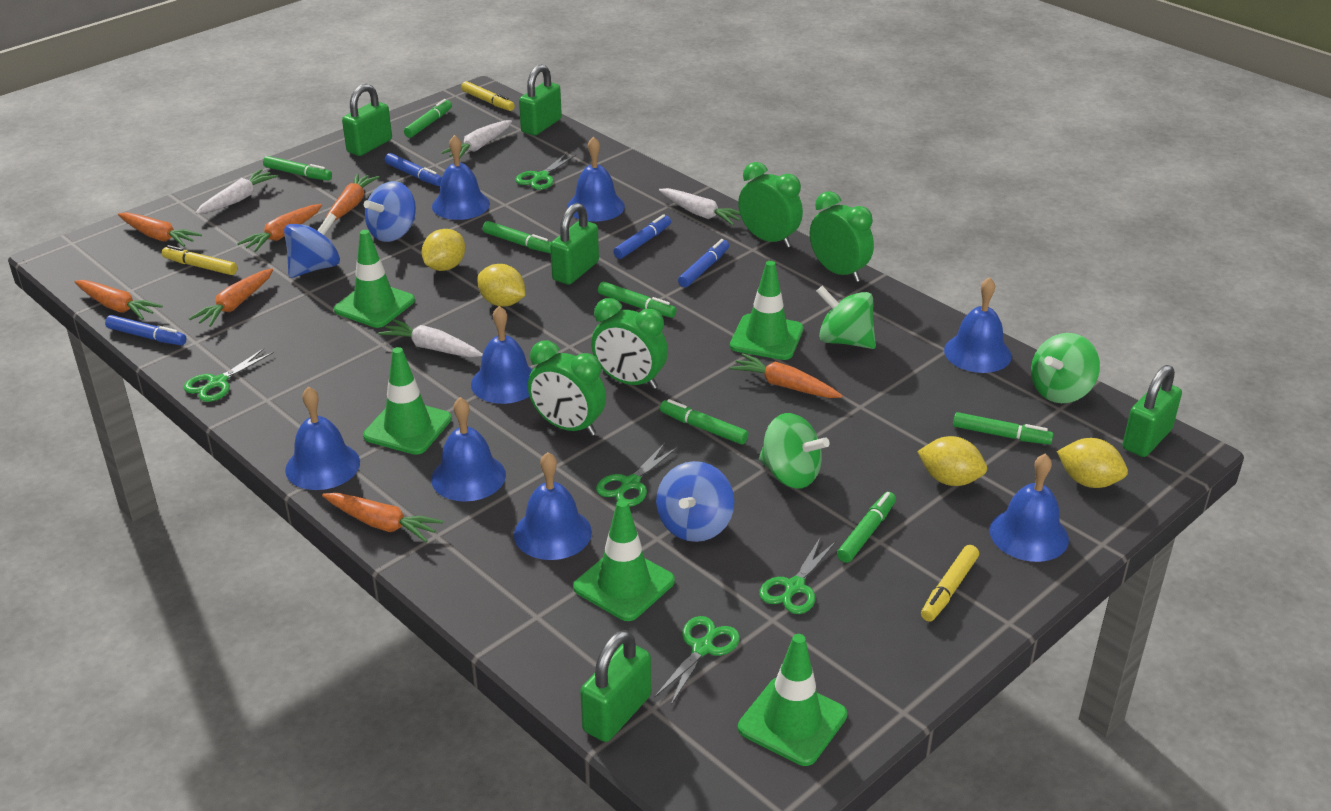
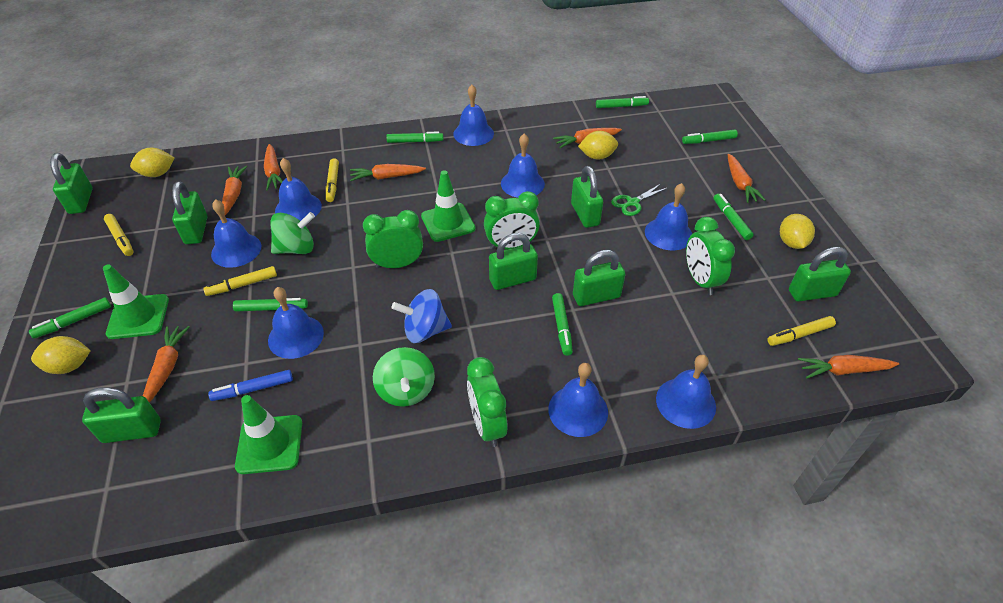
blue marker: [105,315,186,345] [385,153,442,186] [613,214,671,259] [678,239,729,287] = 4 -> [208,370,293,401] = 1
blue spinning top: [284,213,340,278] [364,181,416,242] [656,461,734,542] = 3 -> [391,289,452,343] = 1
green padlock: [342,84,392,156] [519,64,562,135] [550,203,599,285] [580,630,651,742] [1122,365,1182,457] = 5 -> [50,153,93,214] [82,387,161,443] [172,181,207,244] [489,233,538,290] [571,166,603,228] [573,250,626,306] [789,247,851,302] = 7
green scissors: [184,348,274,402] [515,153,577,190] [596,443,678,507] [654,616,740,705] [759,538,836,614] = 5 -> [611,184,667,216] = 1
green spinning top: [759,413,830,489] [816,286,876,349] [1031,333,1100,403] = 3 -> [270,212,315,254] [373,347,435,407] = 2
green traffic cone: [334,230,415,328] [363,347,452,455] [573,499,675,621] [730,261,804,360] [738,634,847,766] = 5 -> [103,264,169,339] [235,395,302,474] [421,170,475,242] = 3
white carrot: [195,169,278,214] [378,319,483,358] [441,120,512,159] [659,188,741,226] = 4 -> none = 0
yellow marker: [162,245,237,275] [461,81,515,111] [921,545,979,622] = 3 -> [104,214,133,256] [203,266,277,296] [326,158,339,202] [767,316,836,346] = 4

